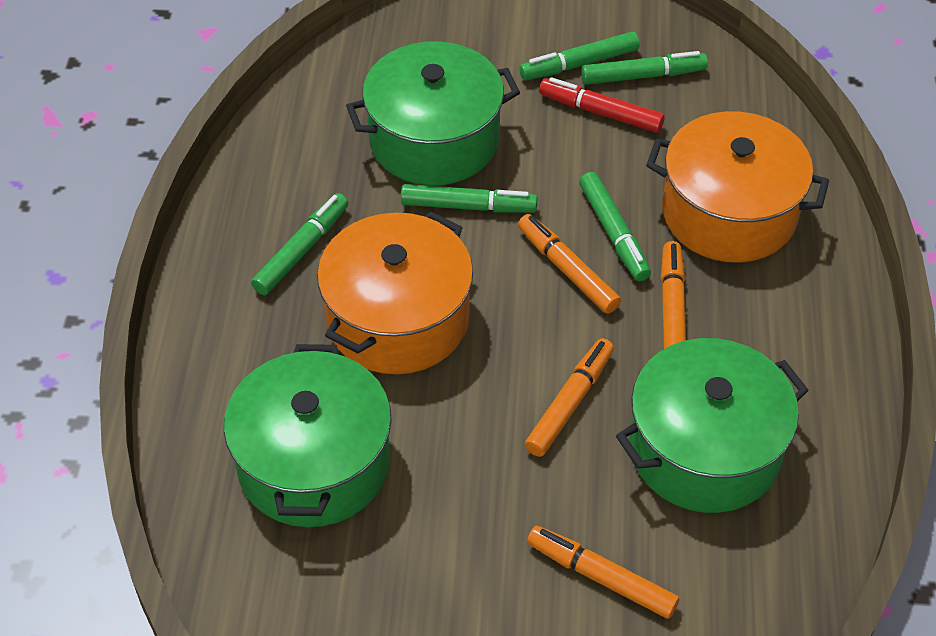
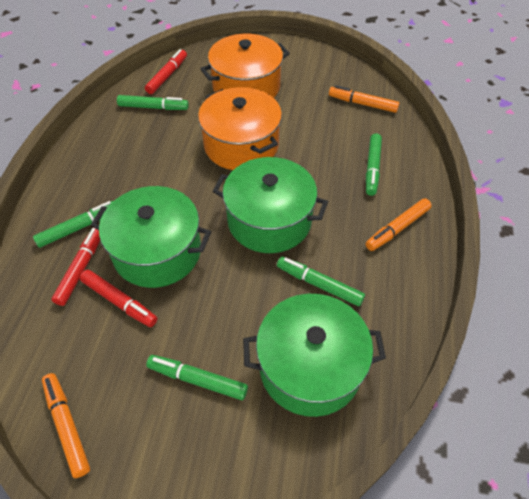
orange marker: [518,214,621,314] [525,338,614,457] [527,526,679,619] [661,241,686,349] = 4 -> [42,373,90,478] [329,85,400,113] [366,198,432,251] = 3
red marker: [539,77,665,133] = 1 -> [51,227,100,306] [80,270,157,327] [145,49,187,94] = 3

